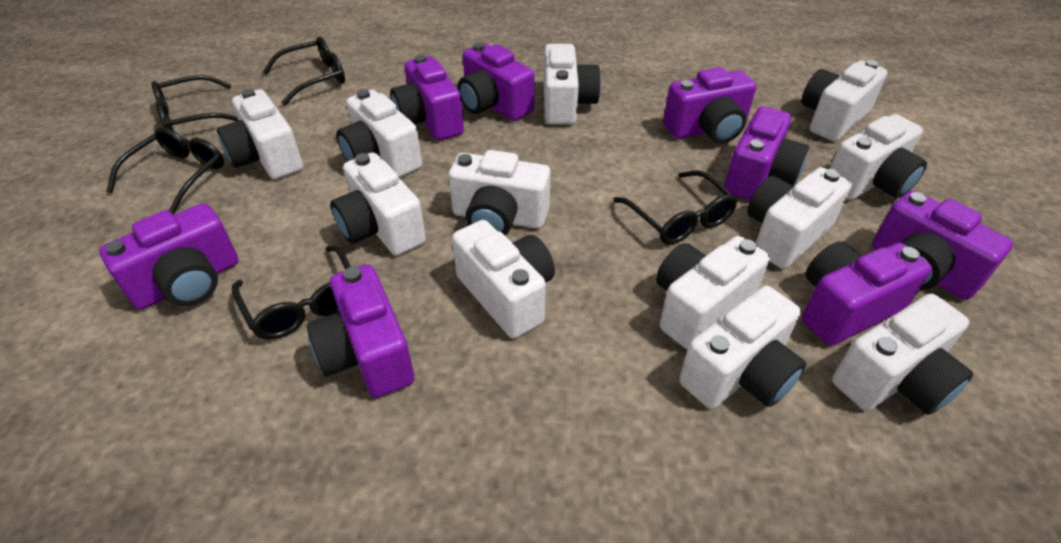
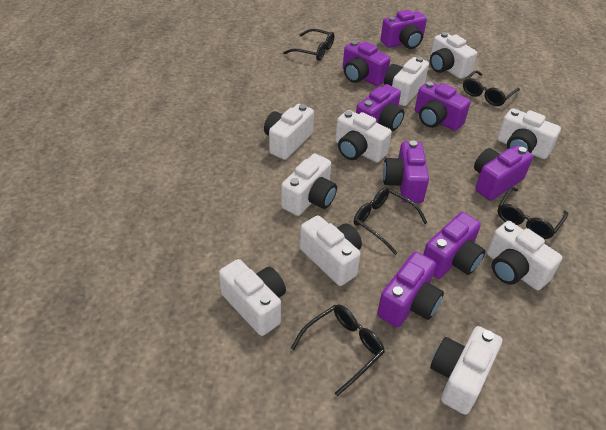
white camera: [217,89,303,179] [330,152,426,256] [337,89,422,178] [448,150,551,235] [452,220,555,339] [544,44,601,125] [656,236,770,350] [679,286,806,409] [747,167,852,269] [801,60,887,142] [829,114,927,200] [832,294,974,415] = 12 -> [219,259,286,336] [264,104,314,160] [281,154,337,216] [300,215,362,286] [335,110,392,163] [384,57,429,106] [430,32,477,79] [430,326,502,415] [487,221,562,290] [497,108,561,159] = 10

